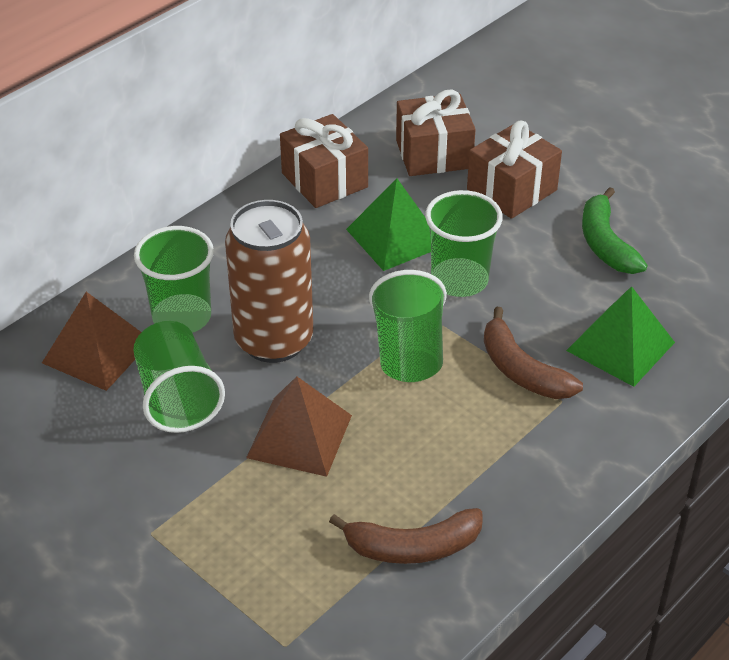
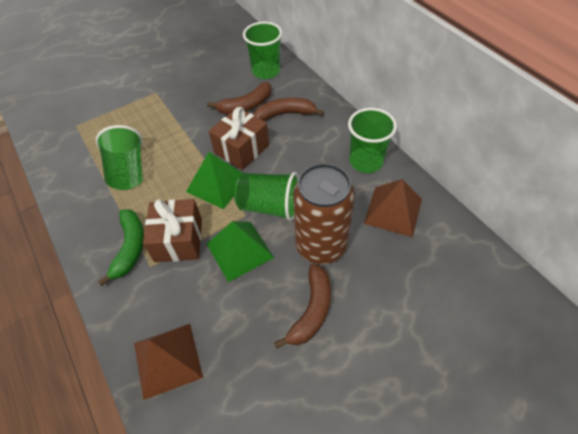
brown banana: [329,508,482,564] [484,307,583,399] = 2 -> [207,82,271,114] [253,98,324,121] [274,264,331,348] = 3
brown gift: [280,114,368,208] [396,89,476,176] [467,121,562,219] = 3 -> [143,199,202,262] [209,107,269,170] = 2

